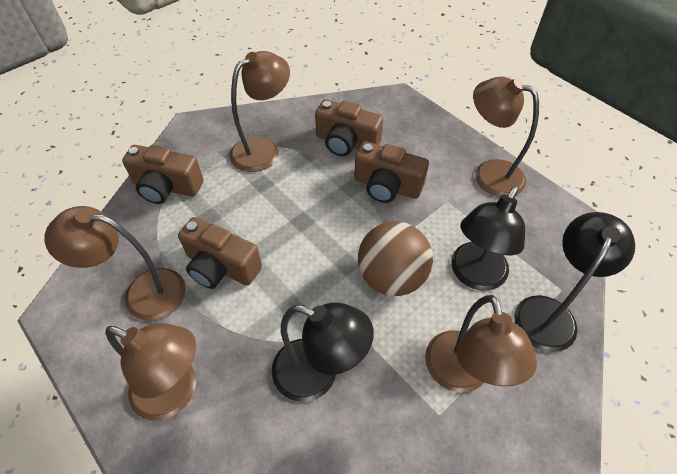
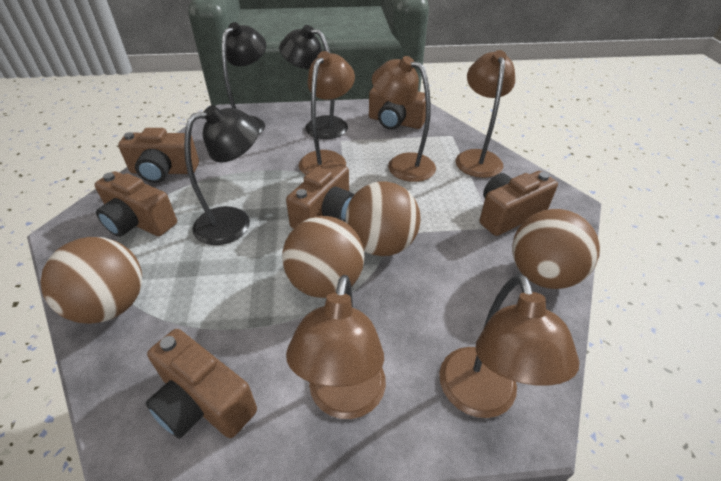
brown ball: [358,221,433,296] = 1 -> [41,237,142,324] [282,216,364,298] [346,181,420,256] [512,209,600,289] = 4
brown camera: [122,145,204,204] [178,217,262,289] [315,99,383,156] [354,141,429,203] = 4 -> [94,171,177,237] [118,128,199,183] [146,329,257,439] [286,161,354,229] [369,87,426,130] [479,171,558,236] = 6

